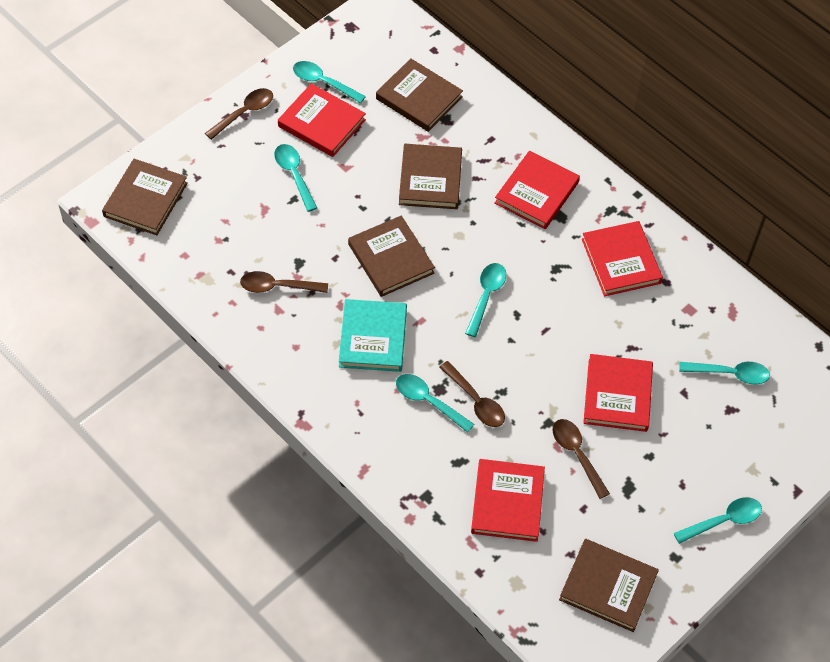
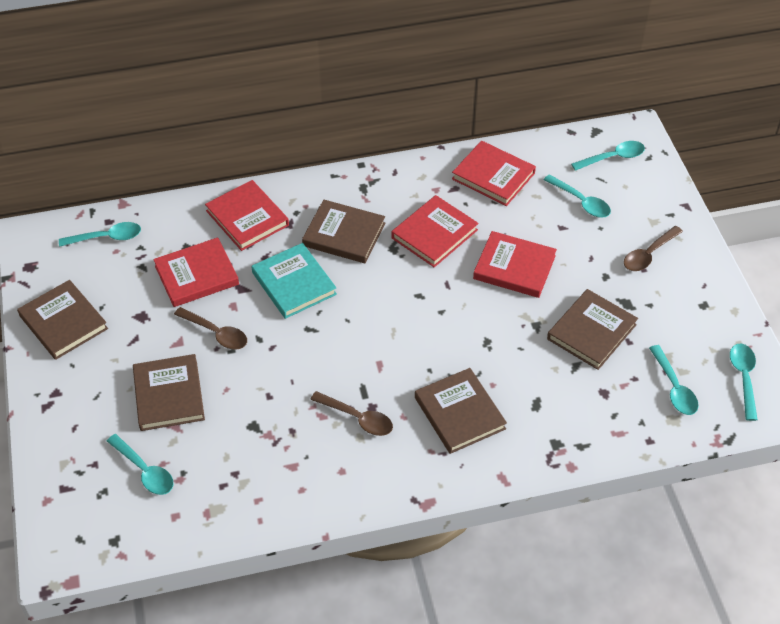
brown spoon: [205,88,273,140] [240,271,328,293] [439,361,505,427] [552,419,610,499] = 4 -> [174,307,247,350] [310,391,393,436] [624,226,683,271] = 3

